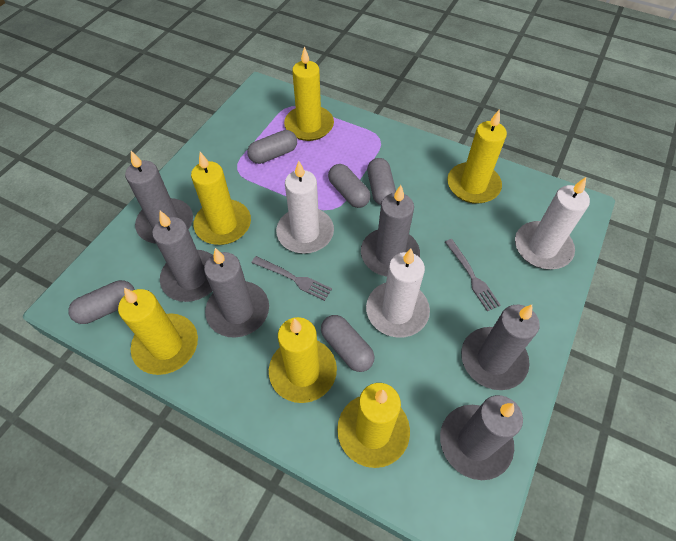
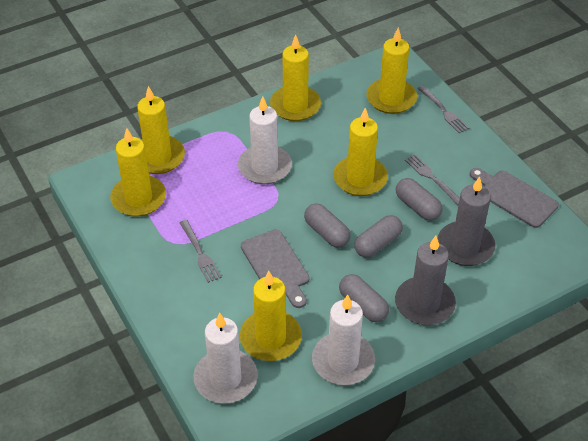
grey candle: [125,151,193,243] [152,211,213,302] [204,248,269,338] [361,185,420,277] [440,395,523,480] [461,305,540,390] = 6 -> [395,236,456,325] [437,176,495,266] = 2
grey capsule: [68,280,135,324] [247,130,297,164] [321,315,375,372] [328,164,370,208] [367,158,396,205] = 5 -> [304,203,351,248] [339,274,389,322] [354,215,403,258] [396,178,442,221] = 4
grey cutting board: none = 0 -> [241,229,310,308] [470,168,559,228] = 2
grey fork: [251,256,332,301] [445,239,501,311] = 2 -> [179,220,221,283] [405,154,460,205] [417,86,470,133] = 3

